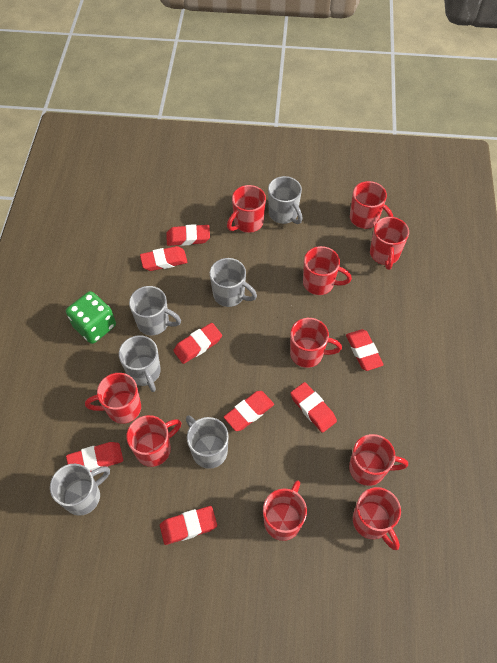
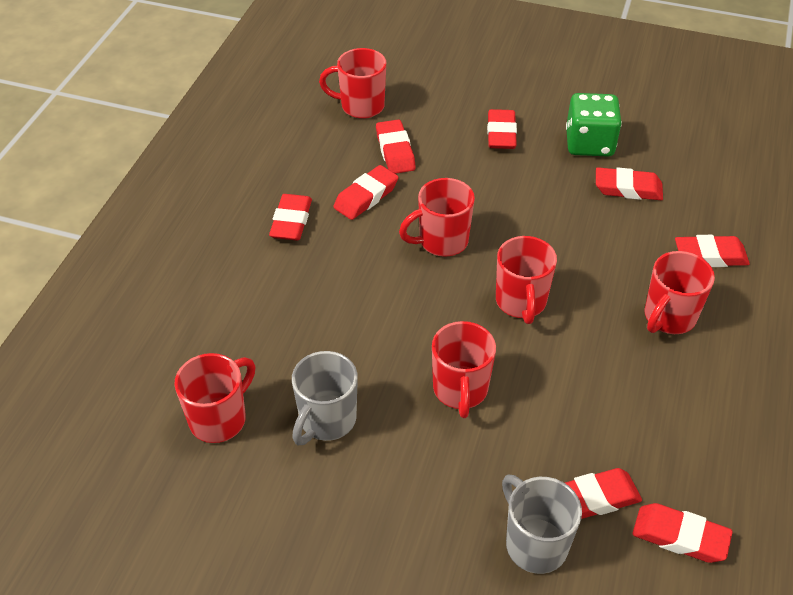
grey mug: [50,464,110,516] [119,335,161,392] [129,286,181,335] [186,416,229,469] [210,258,257,307] [268,176,303,224] = 6 -> [292,351,358,445] [502,475,582,574] = 2
red mug: [85,373,141,424] [126,415,181,467] [227,185,266,233] [263,480,307,541] [290,318,342,368] [303,246,352,295] [349,434,408,486] [350,181,393,229] [353,487,401,550] [370,217,409,270] = 10 -> [174,353,255,443] [319,48,386,119] [399,178,475,257] [432,321,496,418] [496,236,557,324] [645,251,715,334] = 6

